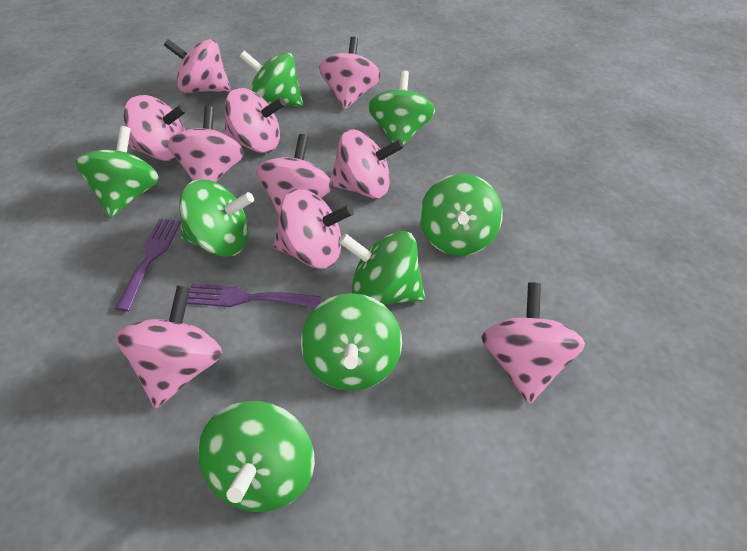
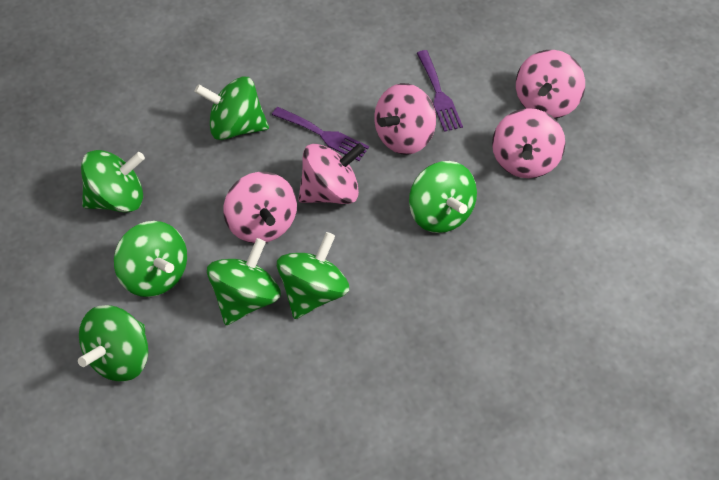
green spinning top: [75,126,159,218] [180,180,254,257] [198,401,315,512] [240,50,303,107] [301,293,402,391] [339,231,425,305] [368,70,435,145] [420,174,503,256] = 8 -> [78,305,148,381] [81,150,145,212] [114,221,187,297] [194,76,269,140] [207,238,281,325] [277,232,349,319] [409,161,477,233] = 7
pink spinning top: [116,286,222,409] [123,95,187,161] [164,39,231,93] [167,106,244,182] [224,88,286,153] [256,134,333,215] [273,189,354,269] [319,37,380,110] [330,129,404,199] [481,283,585,404] = 10 -> [223,172,297,243] [298,143,365,204] [374,83,436,155] [492,108,566,178] [516,50,585,118] = 5

